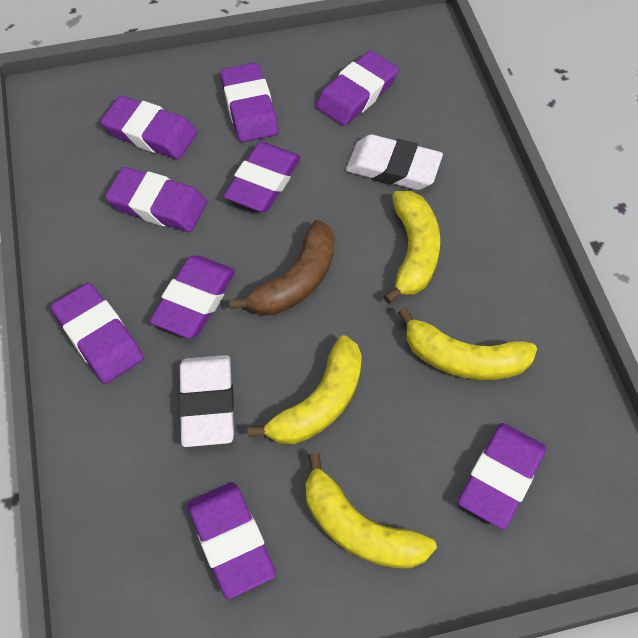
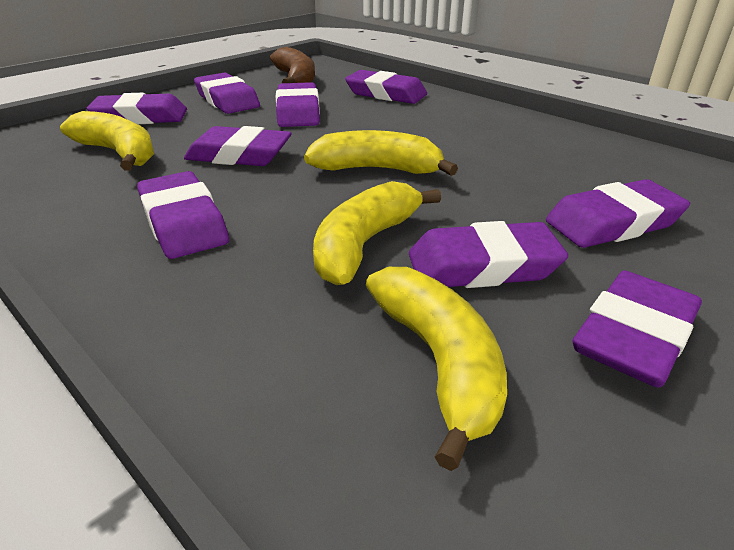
white eraser: [178,355,234,447] [346,134,443,190] = 2 -> none = 0

